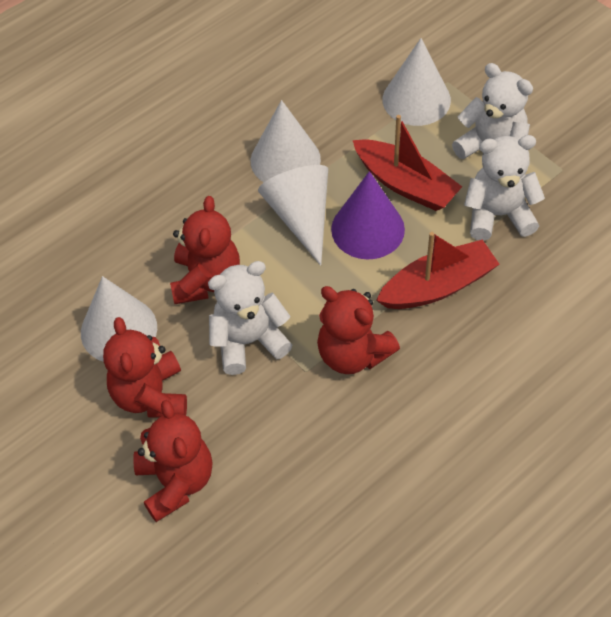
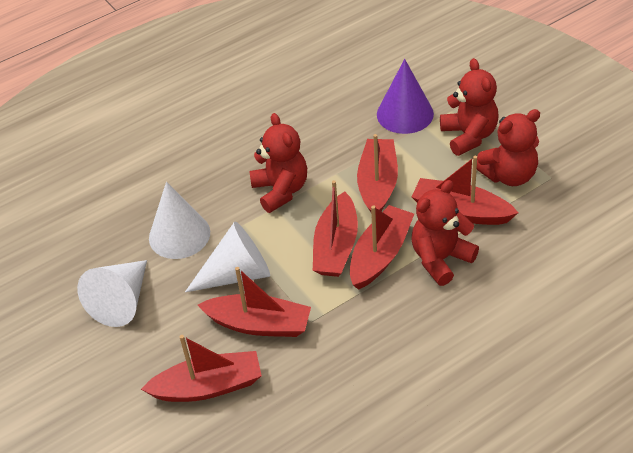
red boat: [353,115,462,211] [376,232,499,309] = 2 -> [141,335,262,402] [198,267,311,337] [313,180,358,277] [350,205,414,290] [357,134,398,212] [411,156,518,225] = 6
white cone: [81,276,157,361] [251,100,321,182] [258,165,328,266] [383,38,451,126] = 4 -> [77,260,147,327] [149,182,210,259] [185,222,270,292] = 3
white teddy bear: [208,261,292,375] [452,63,533,159] [464,135,545,241] = 3 -> none = 0

